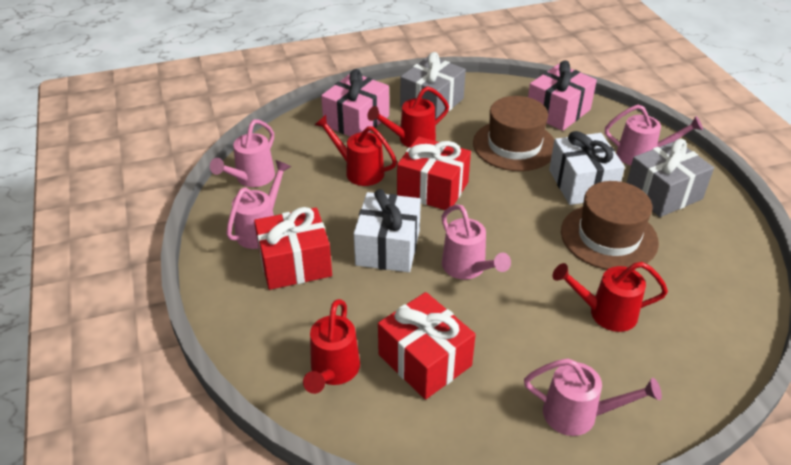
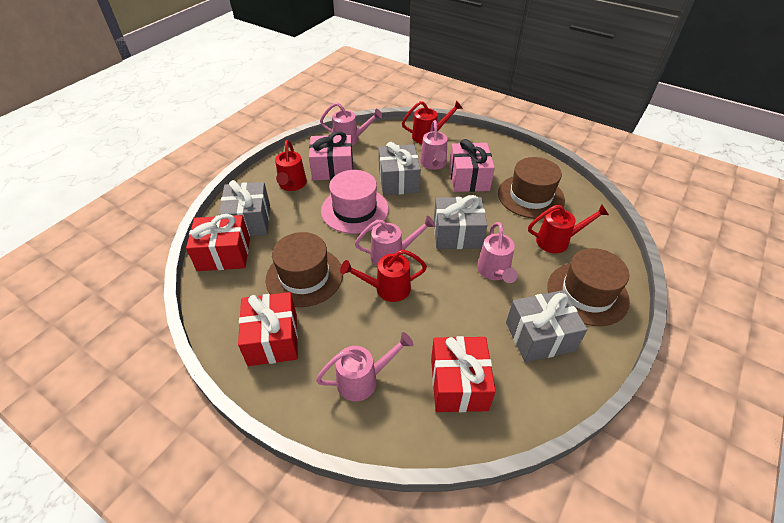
brown hat: [473,96,554,171] [561,181,659,270] = 2 -> [266,232,343,307] [498,157,565,219] [547,248,630,326] = 3
grey gift: [400,52,466,120] [627,139,714,217] = 2 -> [219,180,270,237] [379,142,421,195] [434,195,487,249] [506,290,588,362] = 4
pink hat: none = 0 -> [321,170,389,234] = 1
white gift: [354,189,421,272] [549,131,625,205] = 2 -> none = 0

